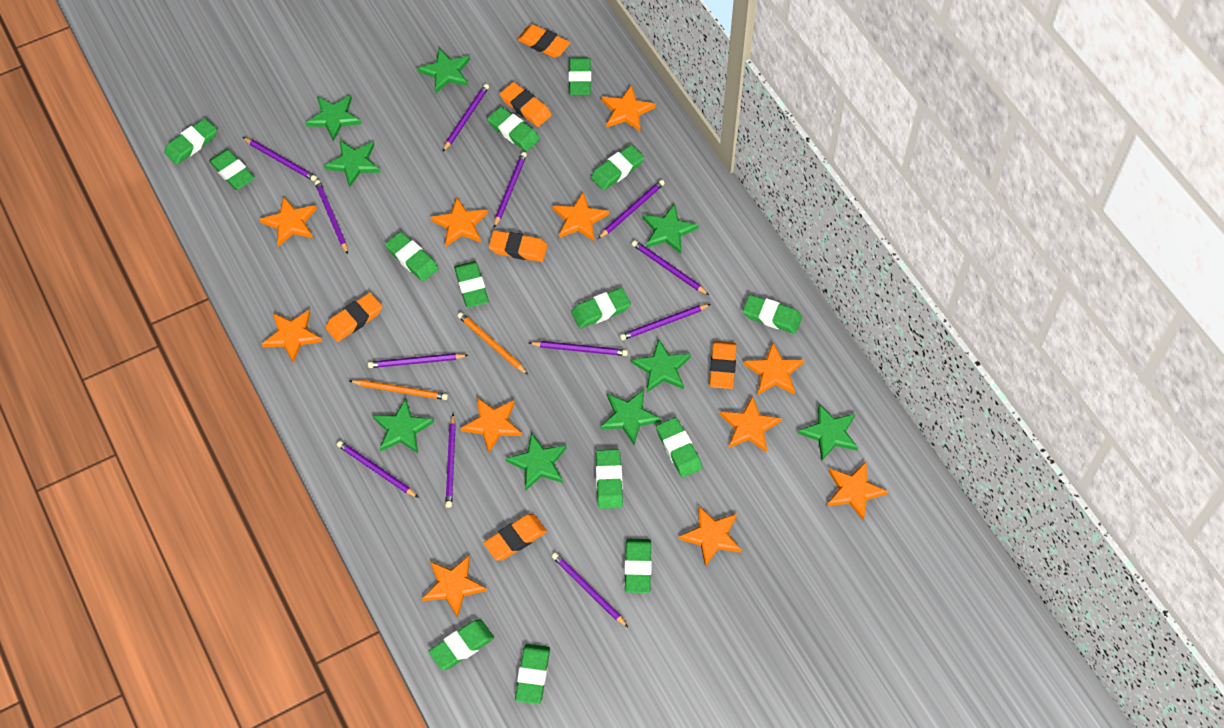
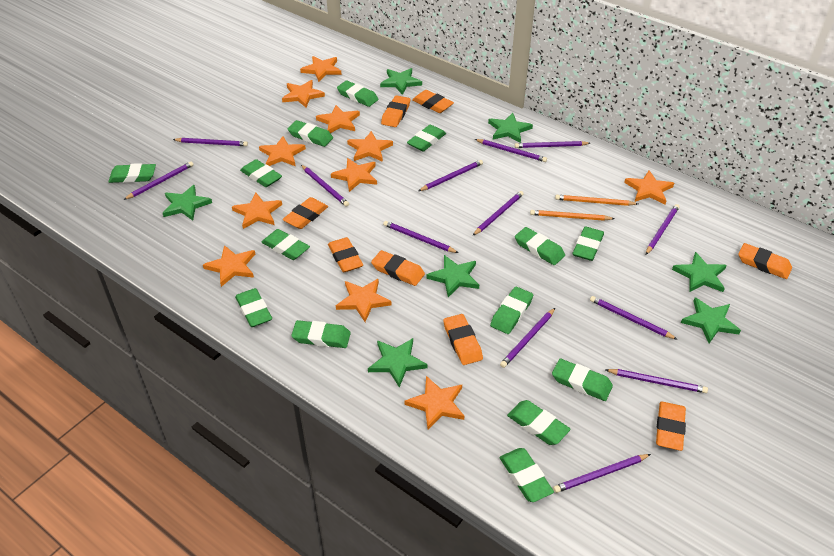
green star: [305,95,362,141] [324,140,381,187] [373,398,434,453] [417,48,470,94] [506,433,566,491] [601,390,661,445] [631,338,691,392] [642,203,699,254] [798,404,858,460] = 9 -> [163,185,212,221] [368,338,427,387] [380,68,422,95] [426,255,479,297] [488,113,533,143] [672,252,727,292] [681,297,741,343] = 7
orange eraser: [325,292,382,342] [484,514,547,561] [489,230,548,262] [500,82,552,127] [517,24,570,58] [709,341,737,389] = 6 -> [283,197,328,229] [328,237,363,272] [371,250,425,286] [381,95,410,127] [412,90,454,113] [443,314,483,365] [656,401,686,451] [738,243,792,279] = 8
purple pencil: [243,137,317,181] [315,180,348,254] [337,441,419,498] [368,353,468,368] [443,84,489,152] [445,414,456,508] [494,152,527,228] [529,341,628,356] [552,552,628,627] [598,180,665,239] [620,304,711,340] [632,240,709,295] = 12 -> [123,161,193,200] [173,138,248,146] [301,165,349,207] [383,221,458,253] [419,160,483,191] [473,191,524,235] [475,139,547,162] [500,308,555,368] [515,141,590,148] [553,454,651,493] [590,296,678,340] [605,369,708,393] [646,204,679,255] = 13

